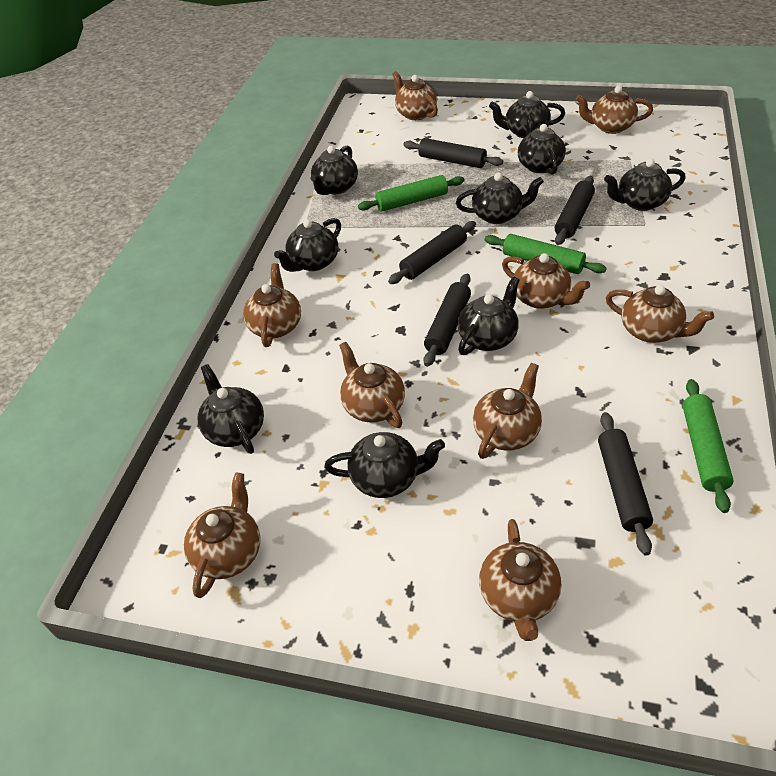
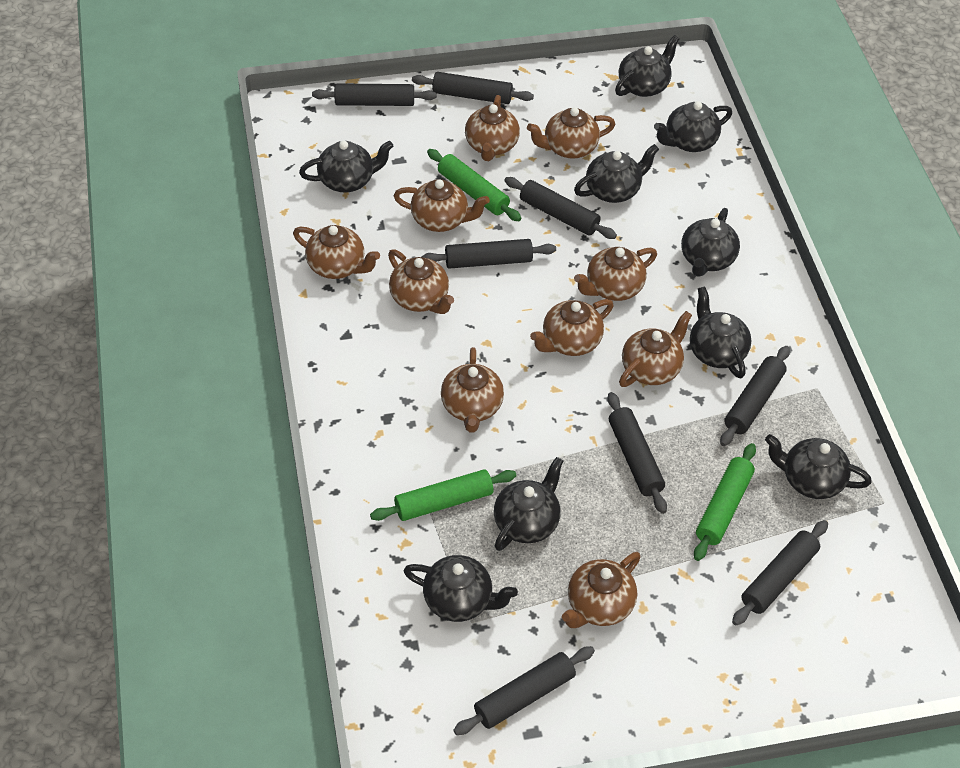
black rolling pin: [388,221,476,284] [403,138,503,168] [424,274,471,367] [555,176,595,245] [598,412,653,556] = 5 -> [312,83,437,106] [412,72,534,104] [421,239,556,269] [453,646,595,735] [505,177,617,239] [607,392,667,514] [720,346,790,446] [732,520,828,625] = 8
brown teapot: [184,472,260,598] [243,263,301,347] [339,342,405,428] [392,71,438,120] [473,363,542,459] [479,519,561,641] [502,253,590,309] [576,86,653,134] [606,285,714,343] = 9 -> [293,225,380,279] [388,249,454,314] [394,179,490,232] [441,347,504,432] [465,95,520,161] [527,107,615,159] [530,299,614,356] [562,552,641,628] [574,247,657,301] [619,311,692,387] = 10

